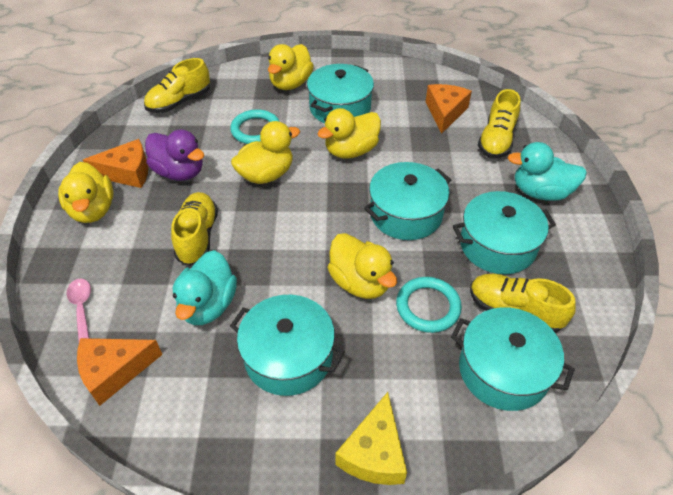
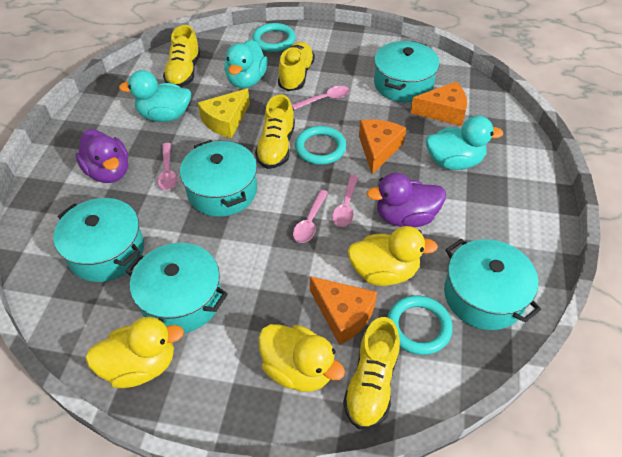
pink spoon: [66,279,91,341] = 1 -> [157,143,177,190] [292,86,350,110] [293,190,328,243] [332,175,358,227] = 4
purple duck: [145,129,204,181] = 1 -> [75,129,128,183] [366,173,446,227] = 2
turquoise duck: [173,250,237,325] [507,142,587,201] = 2 -> [119,70,191,122] [224,40,268,88] [426,116,503,170] = 3
turquoise ring: [230,109,280,144] [396,277,462,333] = 2 -> [252,23,296,52] [295,126,346,165] [387,295,453,355] = 3
yellow duck: [58,162,113,223] [231,121,300,184] [268,44,314,90] [317,108,381,158] [327,233,397,299] = 5 -> [85,317,184,388] [258,324,345,392] [347,226,438,286] = 3

